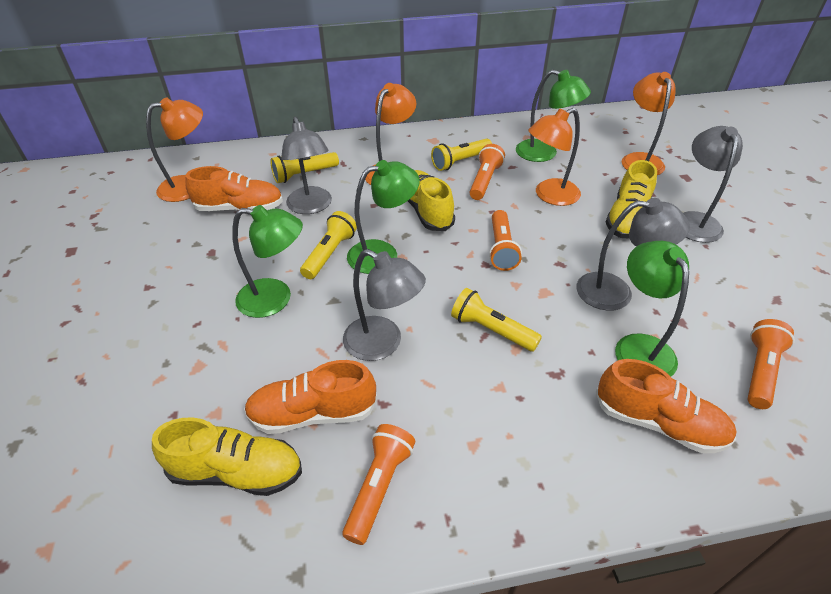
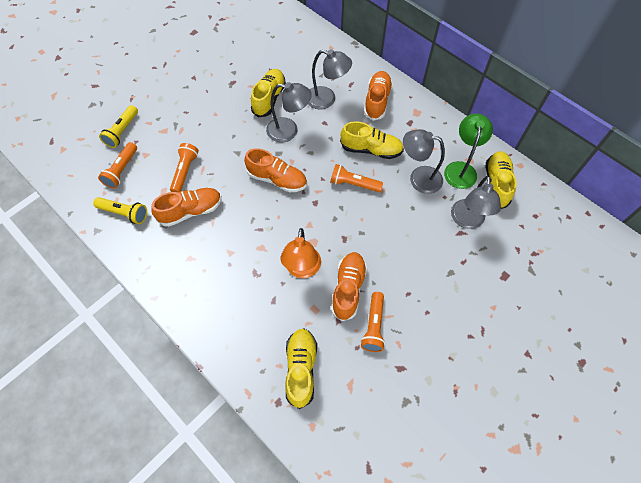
green lamp: [232,205,303,318] [347,160,420,274] [516,70,591,162] [615,241,689,376] = 4 -> [444,113,493,189] = 1
orange lamp: [146,97,203,202] [365,83,416,185] [528,108,581,206] [622,72,676,175] = 4 -> [280,228,321,278] = 1
orange shoe: [185,166,283,211] [244,360,377,434] [596,359,736,453] = 3 -> [151,188,222,227] [244,148,307,192] [331,252,367,321] [364,71,393,121] = 4
yellow flashlight: [270,152,339,183] [300,211,357,279] [431,139,492,171] [451,288,542,352] = 4 -> [93,197,147,224] [99,105,138,148] = 2
yellow shoe: [152,418,302,496] [408,170,455,231] [606,160,657,238] = 3 -> [251,69,286,118] [285,328,317,409] [340,121,404,159] [486,151,517,209] = 4

